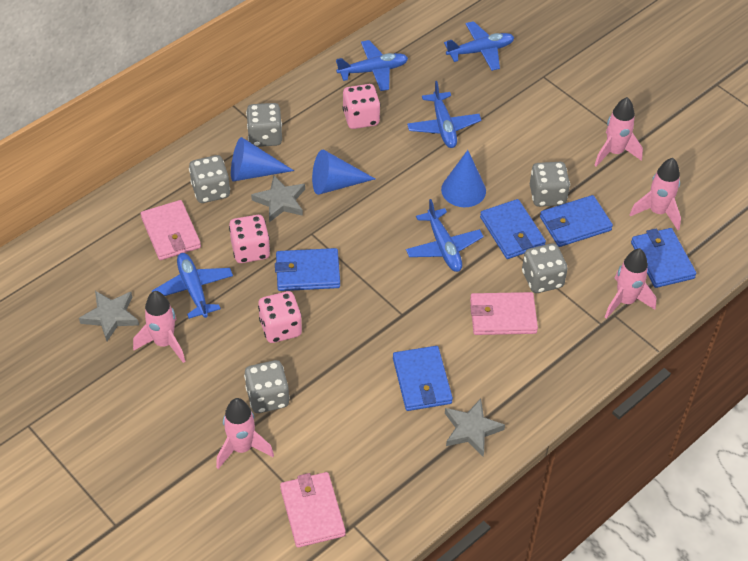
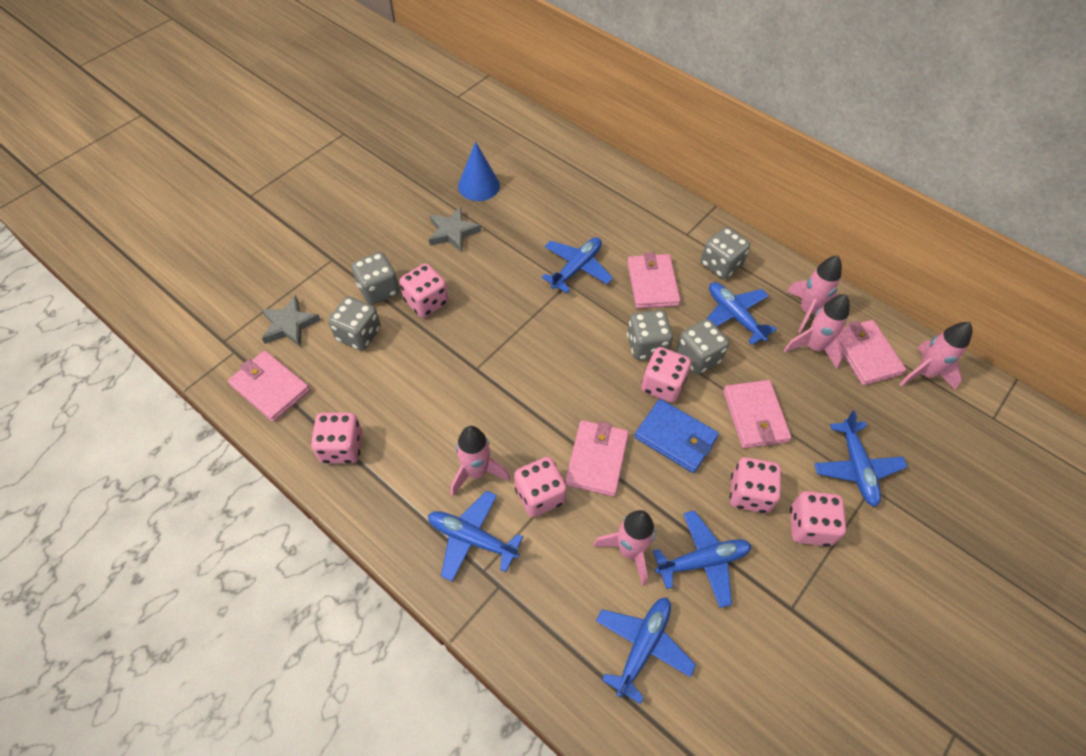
blue cone: [231,137,294,181] [312,150,375,195] [441,150,486,207] = 3 -> [458,141,500,201] = 1
blue plane: [152,253,233,319] [336,40,408,91] [406,199,484,272] [407,81,482,148] [444,21,514,71] = 5 -> [428,490,523,581] [542,237,613,293] [596,598,696,704] [653,510,752,608] [707,282,777,345] [814,410,907,507] = 6
blue wallet: [275,248,340,291] [393,346,453,411] [480,199,546,259] [540,195,613,247] [631,228,697,288] = 5 -> [634,399,719,473] = 1
grey star: [79,291,139,341] [251,175,305,222] [445,399,505,456] = 3 -> [261,295,321,347] [429,207,481,252] = 2
pink dice: [229,215,270,263] [258,291,302,343] [343,84,381,129] = 3 -> [311,413,362,463] [399,264,448,318] [514,457,567,517] [641,347,691,403] [730,457,782,513] [790,491,846,546] = 6
pink wallet: [141,200,201,260] [280,472,346,548] [470,292,538,335] = 3 -> [228,351,310,422] [565,420,629,496] [627,252,681,309] [723,380,791,448] [838,320,906,386] = 5

